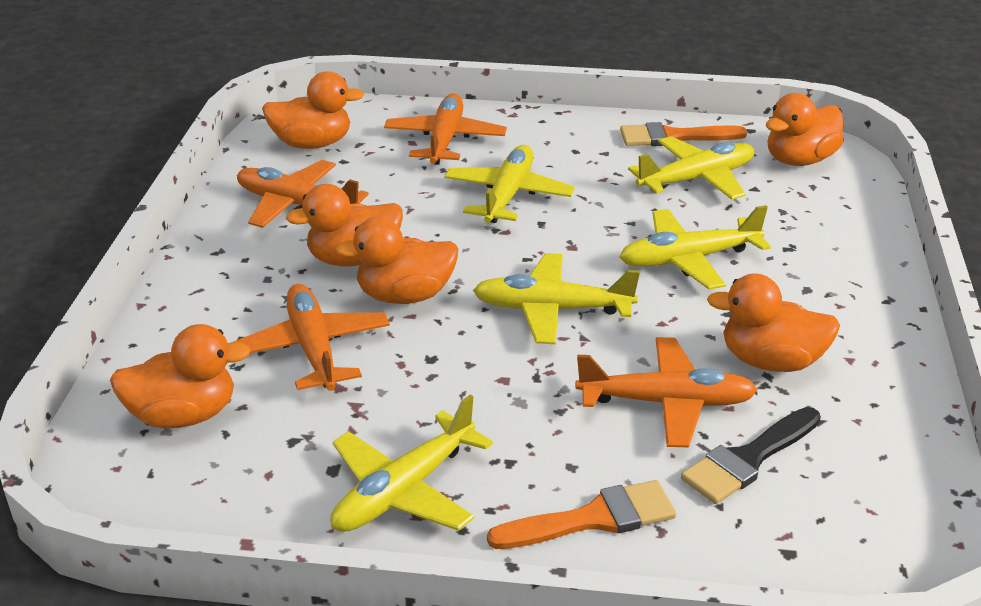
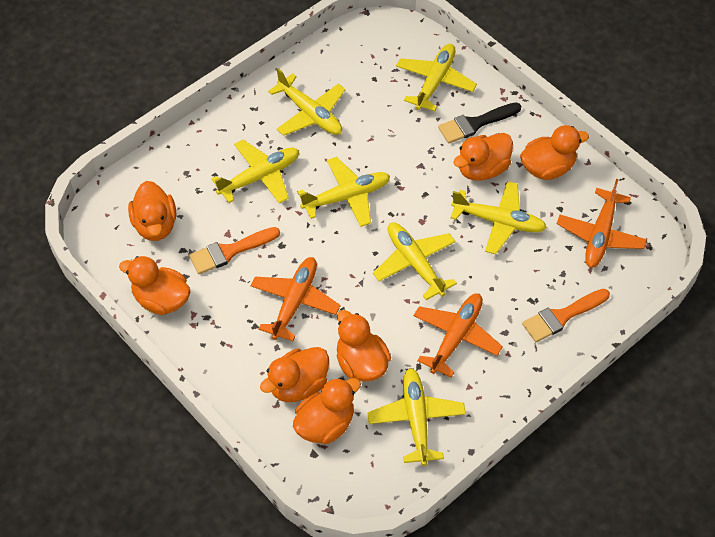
orange duck: [110,324,251,428] [262,71,364,149] [286,184,403,266] [335,217,458,304] [707,273,840,372] [766,93,844,166] = 6 -> [119,256,191,315] [128,181,176,241] [260,347,329,402] [293,378,361,444] [337,310,391,382] [453,133,513,181] [520,125,589,180] = 7
orange plane: [234,284,390,391] [237,160,369,228] [384,93,507,165] [575,337,758,447] = 4 -> [251,257,341,341] [413,294,503,377] [557,179,647,268] = 3
yellow plane: [330,394,493,532] [445,145,575,223] [473,253,640,344] [619,205,771,290] [628,136,754,200] = 5 -> [211,140,299,204] [268,68,346,136] [298,157,390,227] [367,368,466,466] [373,222,457,300] [396,44,477,111] [451,181,547,254] = 7

